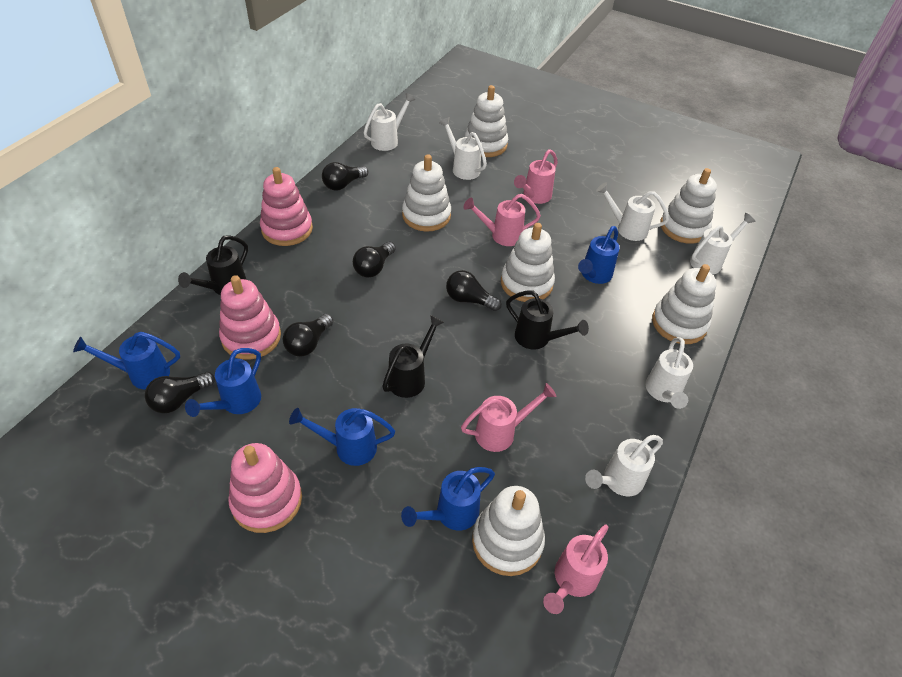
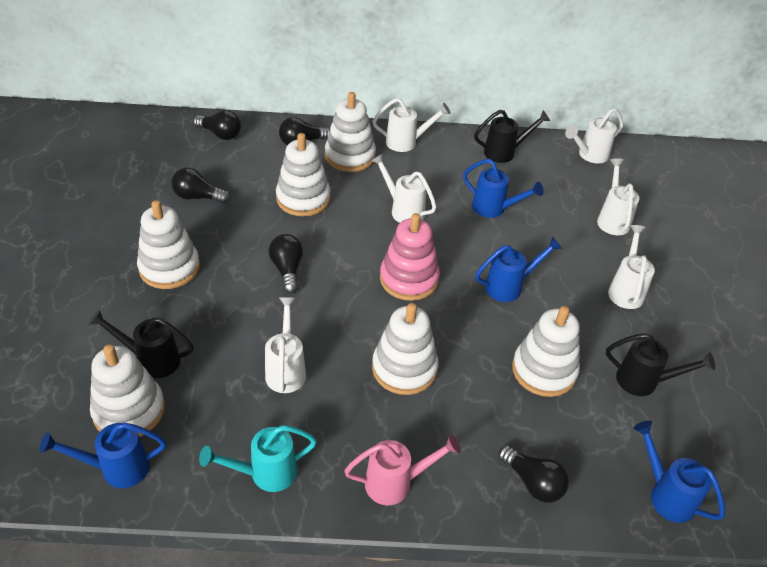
blue watering can: [73,332,180,389] [185,348,261,417] [289,408,395,466] [401,467,495,531] [578,226,620,284] = 5 -> [40,422,166,488] [463,159,544,218] [475,237,562,302] [633,420,725,523] = 4
pink stacking toy: [219,275,281,360] [228,443,302,533] [260,167,313,246] = 3 -> [380,213,440,301] = 1
pink watering can: [461,383,557,452] [464,194,541,246] [514,149,558,204] [543,525,608,614] = 4 -> [344,435,461,505] = 1
turquoise watering can: none = 0 -> [199,425,317,492] = 1

